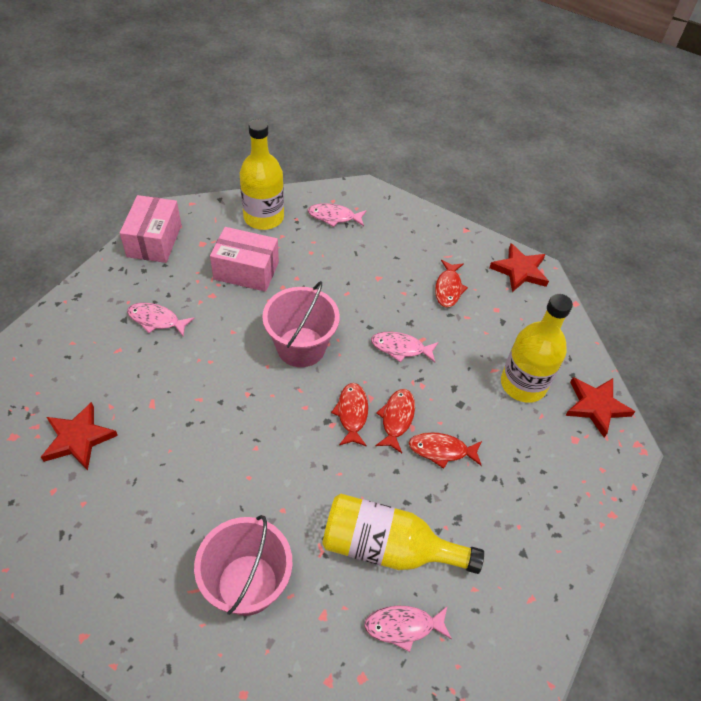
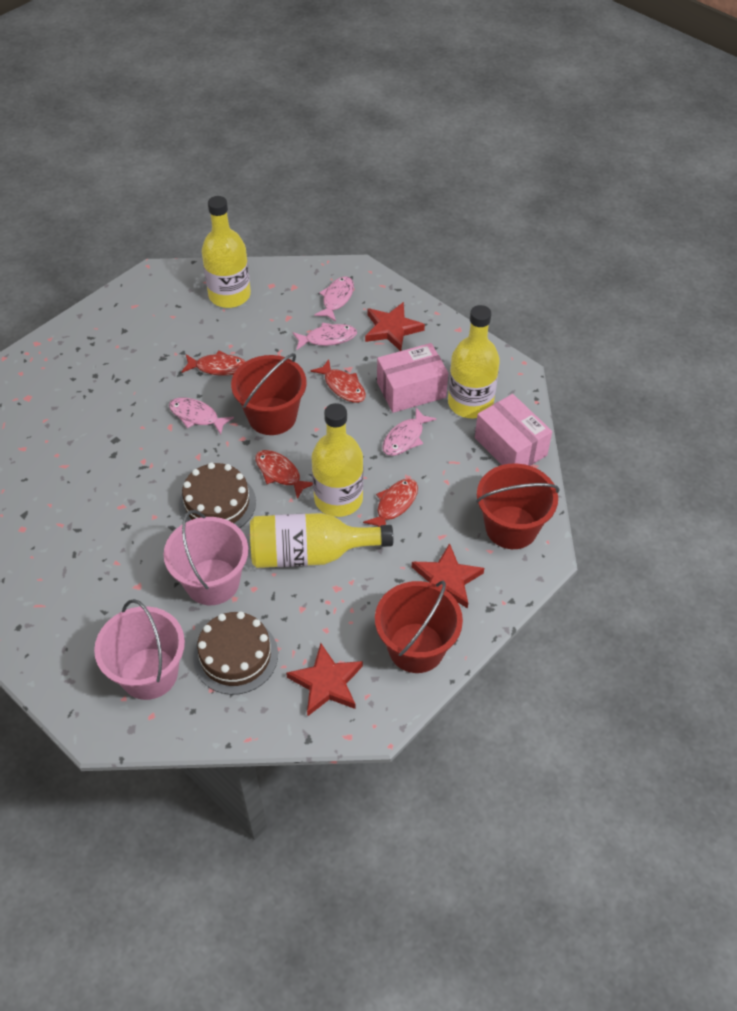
brown cake: none = 0 -> [179,462,256,528] [193,612,278,695] = 2
red bucket: none = 0 -> [231,353,306,435] [375,581,463,673] [476,463,560,549] = 3
yellow bottle: [240,119,284,230] [322,494,484,574] [501,294,573,403] = 3 -> [202,196,251,308] [250,513,393,568] [311,403,363,517] [448,305,500,418] = 4

